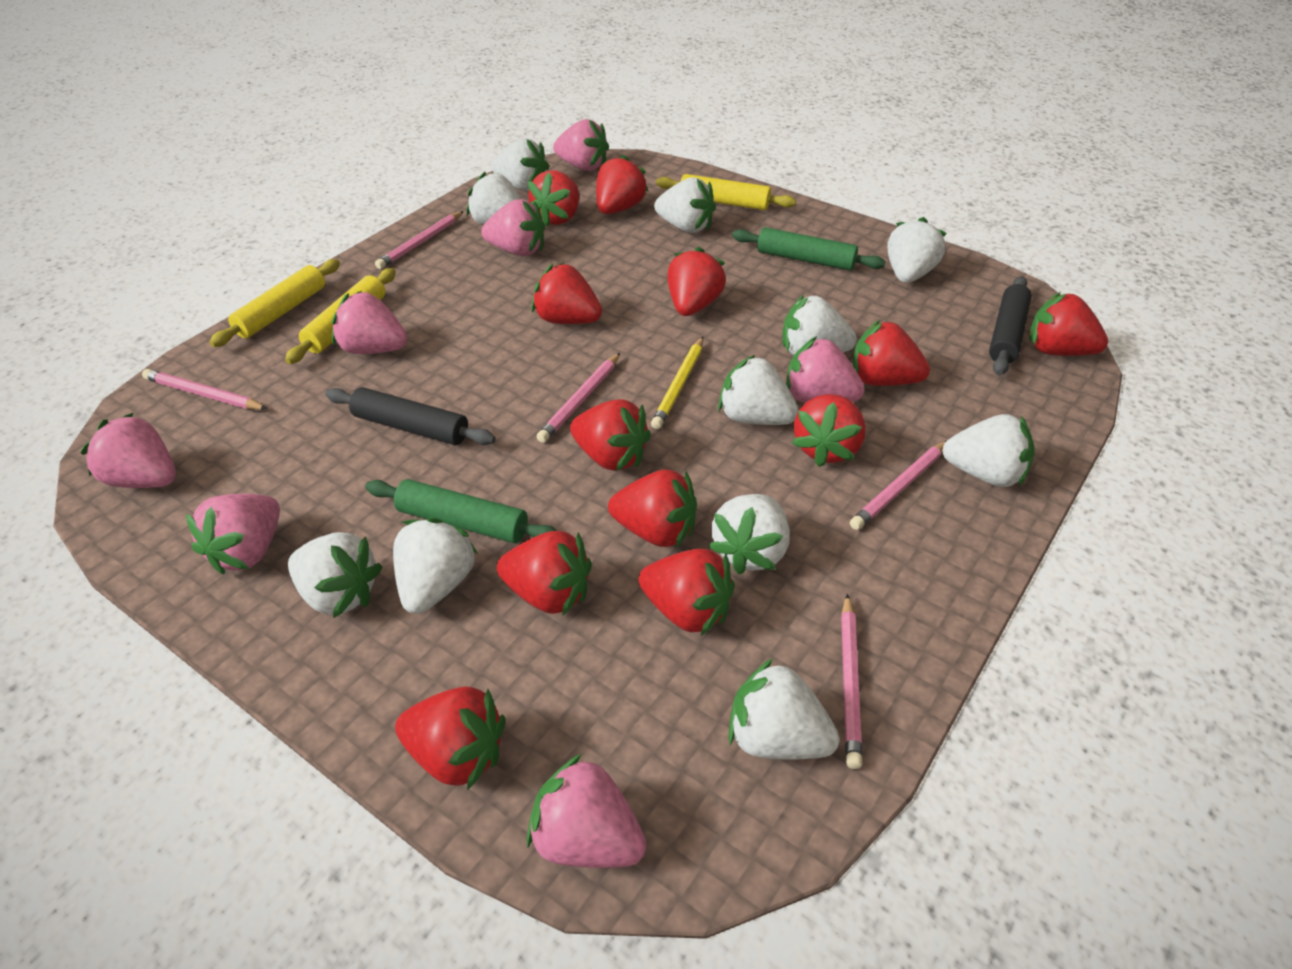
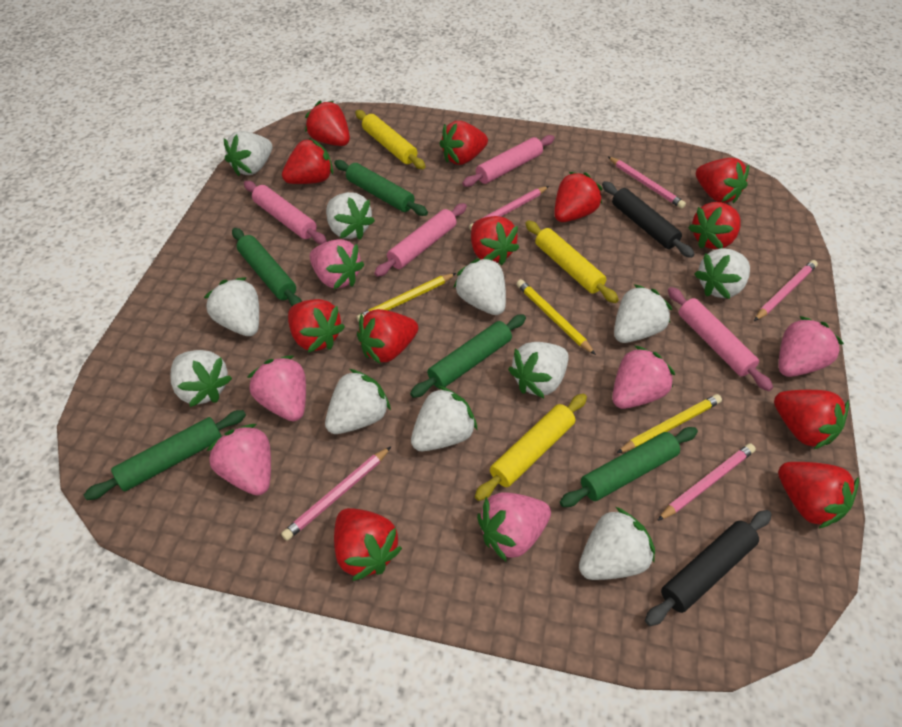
green rolling pin: [365,479,557,543] [732,227,885,271] = 2 -> [84,410,246,500] [232,228,302,306] [334,160,428,216] [410,314,526,398] [560,427,698,507] = 5
pink rolling pin: none = 0 -> [244,181,327,244] [374,203,467,277] [462,135,555,187] [668,287,773,391] = 4
pink strawberry: [81,413,176,488] [186,494,280,575] [332,291,408,354] [481,199,545,256] [527,754,647,868] [553,119,609,171] [786,336,865,403] = 7 -> [207,424,271,495] [247,356,306,421] [310,239,364,289] [477,492,551,562] [612,346,675,409] [779,316,844,377] = 6
yellow pencil: [651,337,703,429] = 1 -> [357,273,456,322] [517,279,596,355] [617,394,722,453] = 3

